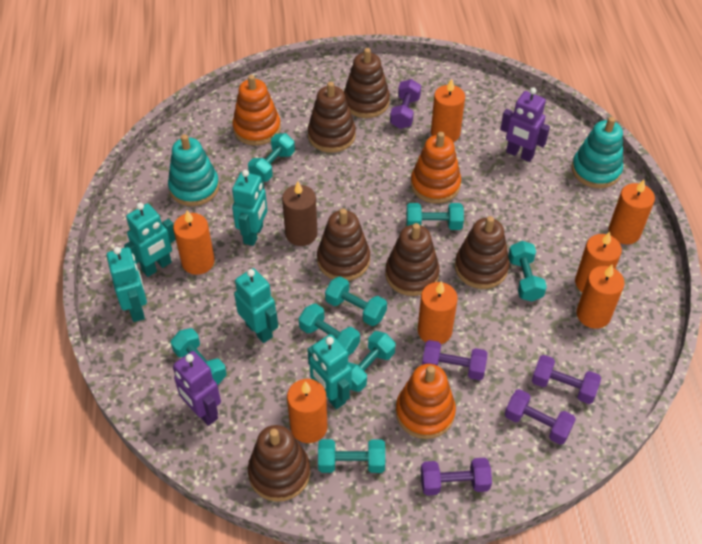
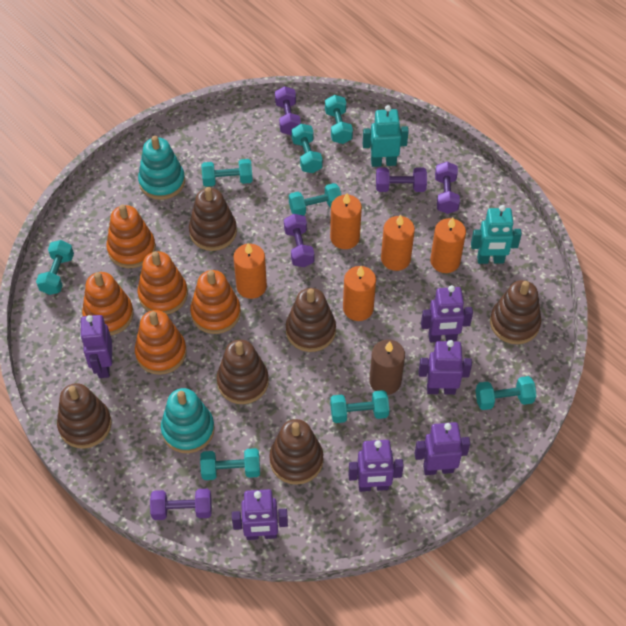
orange candle: [173,210,215,275] [287,379,328,443] [417,281,458,344] [431,79,465,142] [575,232,622,292] [576,265,625,329] [608,180,655,244] = 7 -> [233,243,267,299] [330,193,362,249] [343,266,376,321] [381,215,415,271] [430,217,466,273] = 5
orange stacking toy: [232,75,281,146] [395,364,456,439] [411,132,461,204] = 3 -> [82,272,134,335] [106,204,156,268] [135,310,187,375] [138,251,188,315] [190,270,241,334] = 5
purple robot: [173,351,221,426] [500,87,550,162] = 2 -> [80,315,112,378] [232,489,288,540] [348,440,404,492] [415,422,470,475] [419,340,472,395] [421,285,473,342] = 6
turquoise robot: [107,247,147,322] [124,203,176,277] [232,170,267,246] [234,268,278,343] [307,334,352,409] = 5 -> [363,105,409,167] [471,205,522,264] = 2

